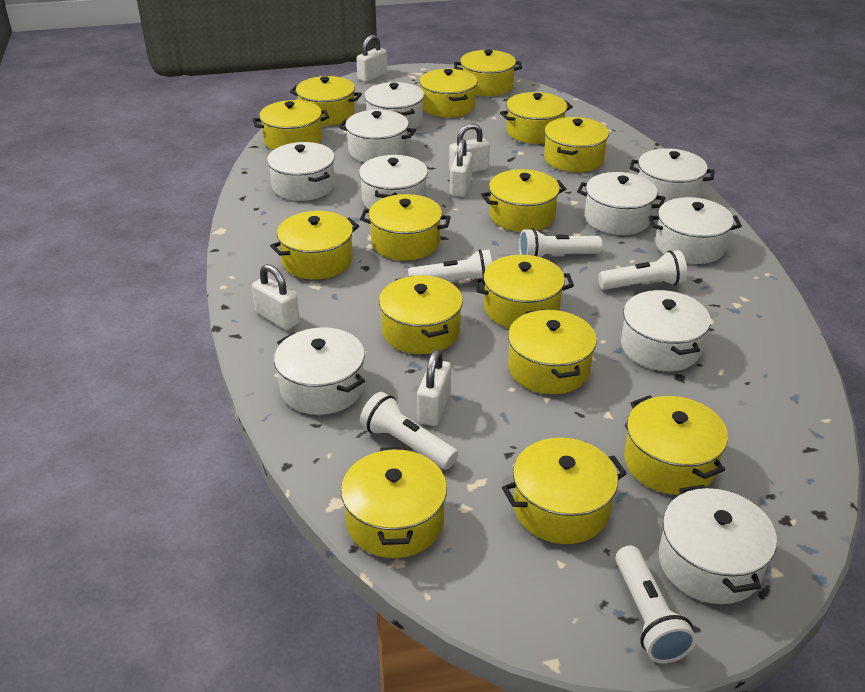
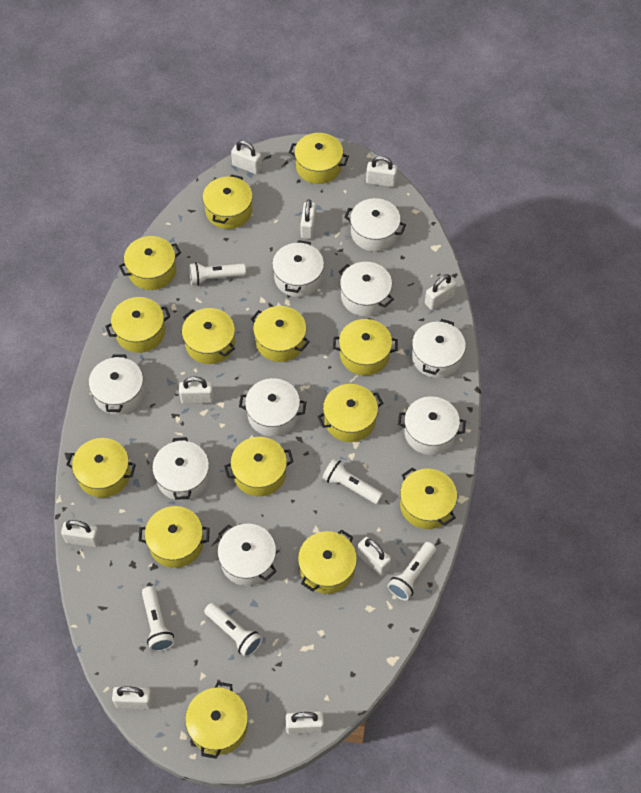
white padlock: [252,264,300,330] [356,35,387,82] [417,349,451,426] [449,123,490,173] [450,139,473,197] = 5 -> [61,520,101,547] [112,686,153,709] [179,376,214,404] [231,140,262,174] [285,712,324,734] [300,199,316,239] [357,537,391,576] [366,156,397,187] [425,274,456,310] = 9
white pot: [267,142,335,201] [274,327,365,415] [339,110,416,163] [359,155,428,209] [364,82,424,129] [577,172,665,235] [621,290,711,371] [630,148,714,204] [649,197,742,264] [659,485,777,604] = 10 -> [89,354,145,415] [152,437,210,501] [218,524,277,586] [239,378,306,436] [272,240,324,297] [339,262,394,317] [344,198,406,251] [398,396,466,455] [412,319,466,378] = 9
yellow pot: [252,100,329,150] [270,211,359,280] [290,76,362,126] [341,447,447,558] [360,194,451,261] [379,275,463,354] [419,69,477,117] [454,50,522,96] [474,255,574,328] [481,169,566,232] [500,92,573,144] [502,438,627,544] [508,309,597,394] [544,117,609,172] [624,395,728,495] = 15 -> [66,438,136,498] [105,297,170,353] [119,236,181,290] [139,506,210,568] [182,308,235,364] [185,682,248,759] [203,174,253,229] [224,437,294,496] [251,306,310,362] [289,133,349,184] [298,529,357,594] [317,384,383,442] [333,319,398,375] [400,467,457,529] = 14

